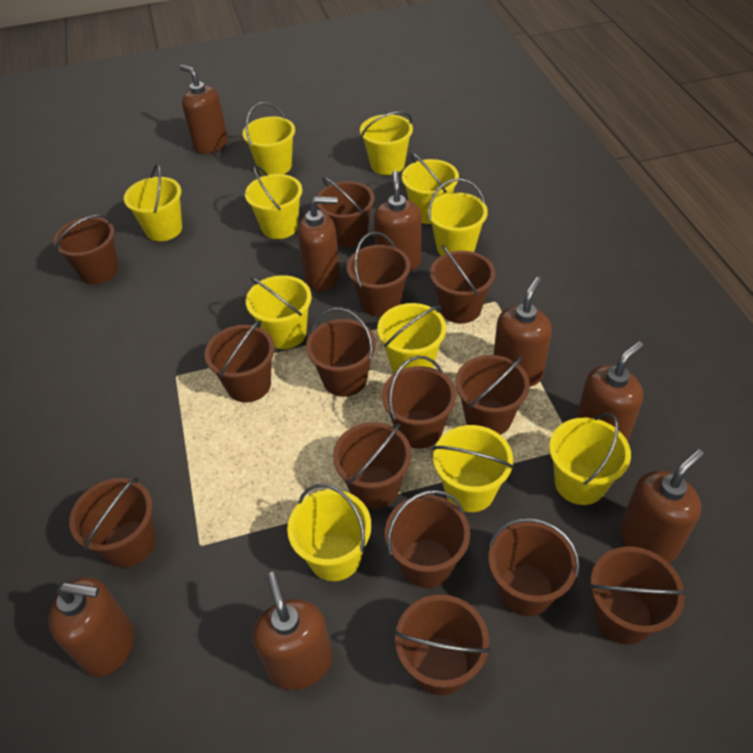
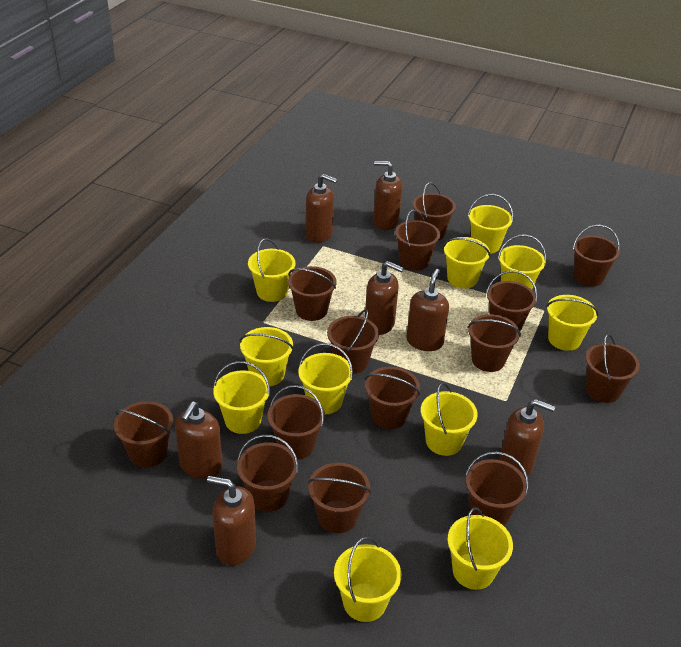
brown soap dispenser: [49,577,134,677] [180,65,228,154] [253,572,332,690] [297,196,340,291] [374,170,421,271] [493,277,552,387] [576,341,643,442] [620,449,704,563] = 8 -> [175,401,223,479] [207,476,256,566] [305,174,337,243] [365,261,404,335] [373,161,402,230] [406,269,449,351] [499,399,555,477] = 7

